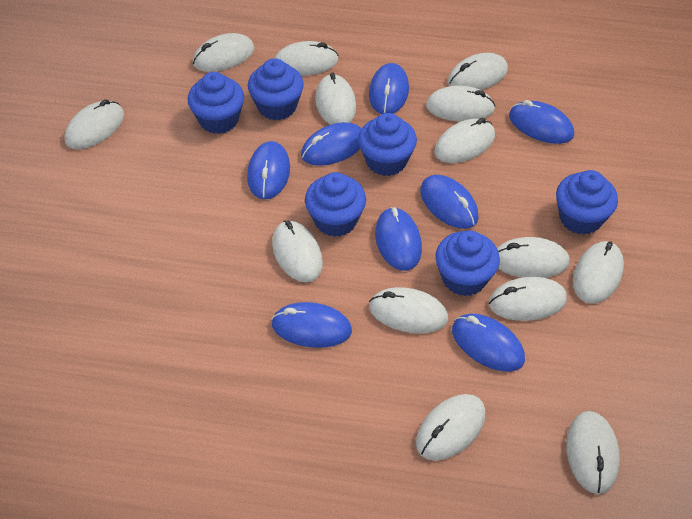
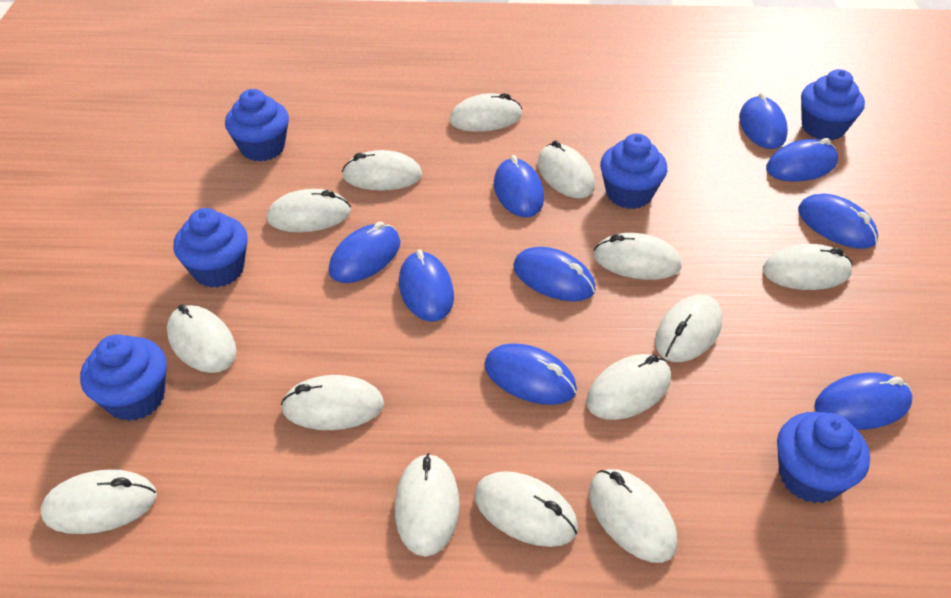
blue mouse: [247,141,290,199] [271,302,352,348] [301,122,362,166] [369,63,409,114] [375,207,422,271] [420,175,479,229] [452,314,525,372] [509,100,574,144] = 8 -> [329,222,401,283] [399,250,454,322] [484,343,577,405] [494,155,544,217] [513,247,596,301] [739,92,788,149] [766,138,838,182] [798,194,878,249] [814,373,912,430] = 9

